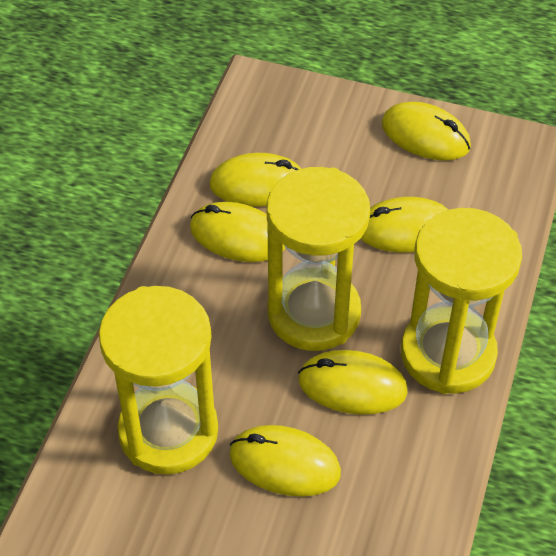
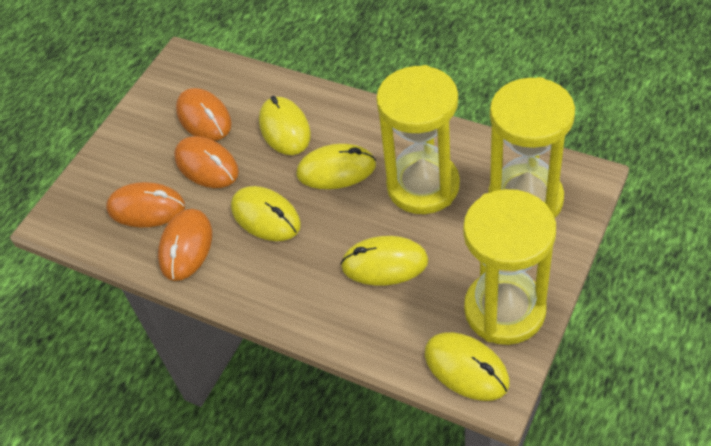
orange mouse: none = 0 -> [106,182,185,227] [158,209,212,281] [174,136,239,188] [176,88,231,141] = 4
yellow mouse: [190,202,285,262] [209,153,302,207] [229,425,341,497] [298,350,408,415] [360,197,448,252] [382,102,471,160] = 6 -> [231,186,301,241] [259,96,311,155] [296,144,376,189] [340,236,428,285] [425,332,510,401] = 5

